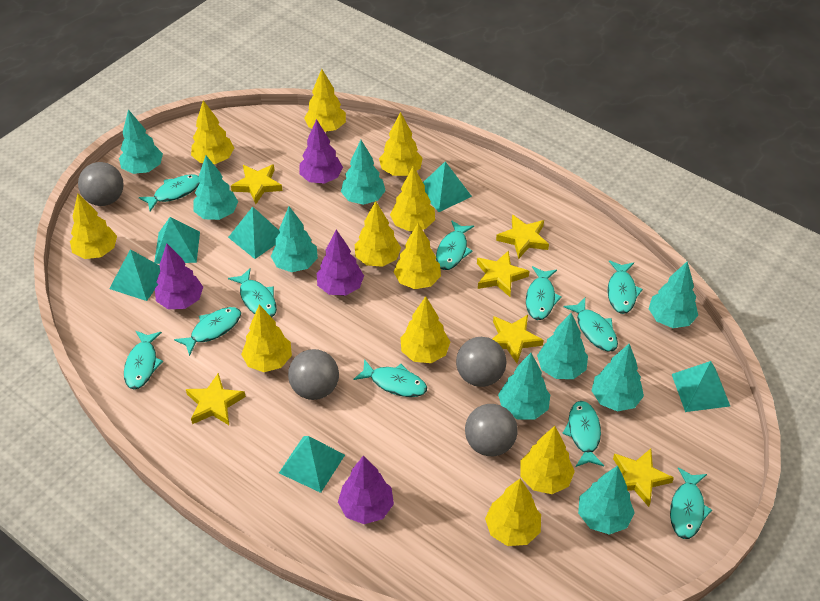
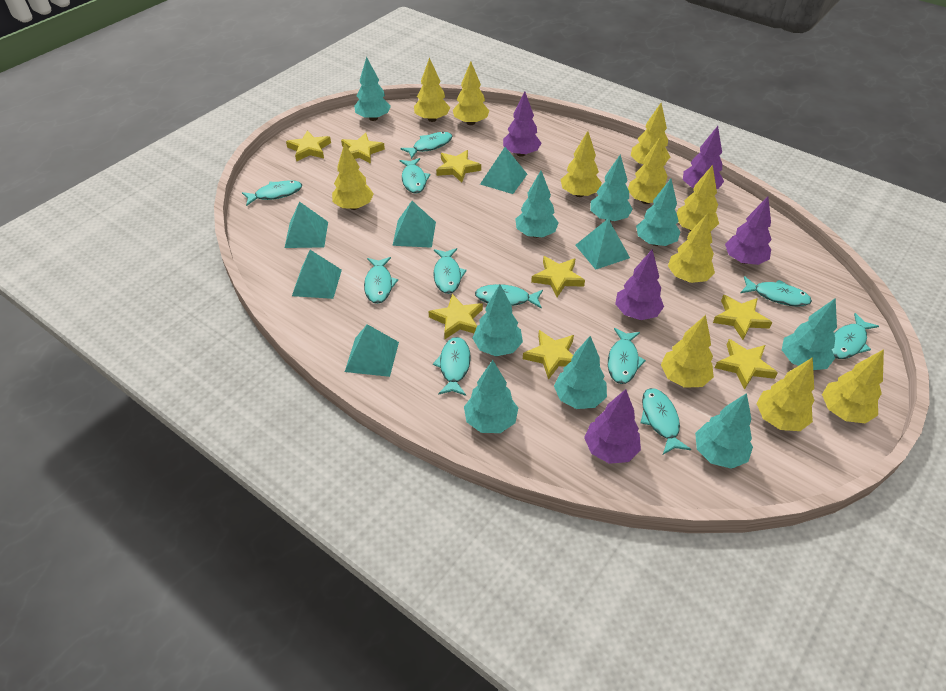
grey ball: [78,162,124,206] [288,349,339,400] [456,337,506,387] [465,404,518,456] = 4 -> none = 0
purple tree: [155,243,203,309] [299,119,343,184] [317,230,364,296] [338,455,394,524] = 4 -> [503,91,541,157] [584,389,641,464] [615,249,664,320] [683,126,724,189] [725,196,772,265] = 5
yellow star: [186,373,246,425] [231,164,283,204] [477,250,529,297] [492,315,544,363] [496,215,549,259] [613,449,674,507] = 6 -> [286,130,331,162] [341,133,385,164] [428,294,483,339] [436,150,481,183] [523,330,574,380] [531,256,585,297] [713,295,772,340] [715,339,778,390] = 8

